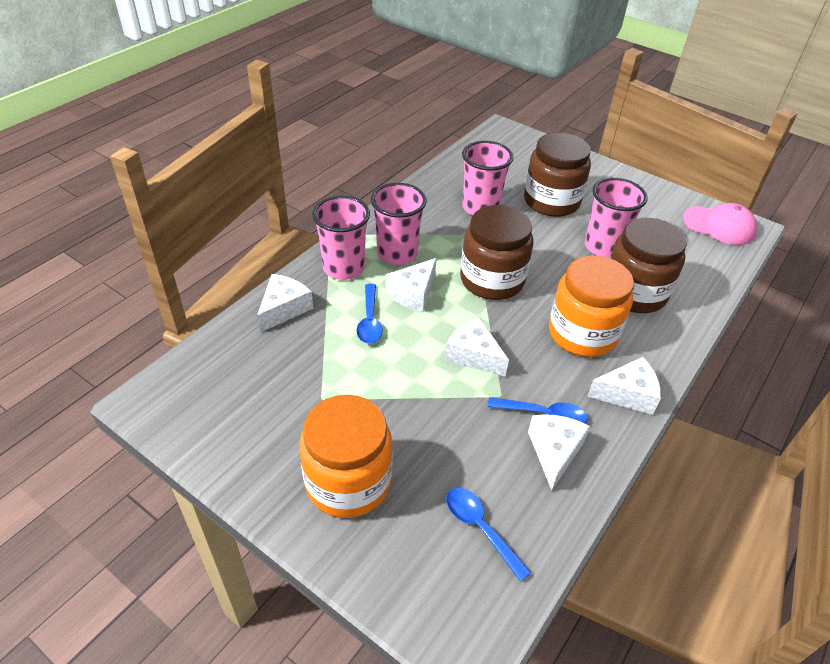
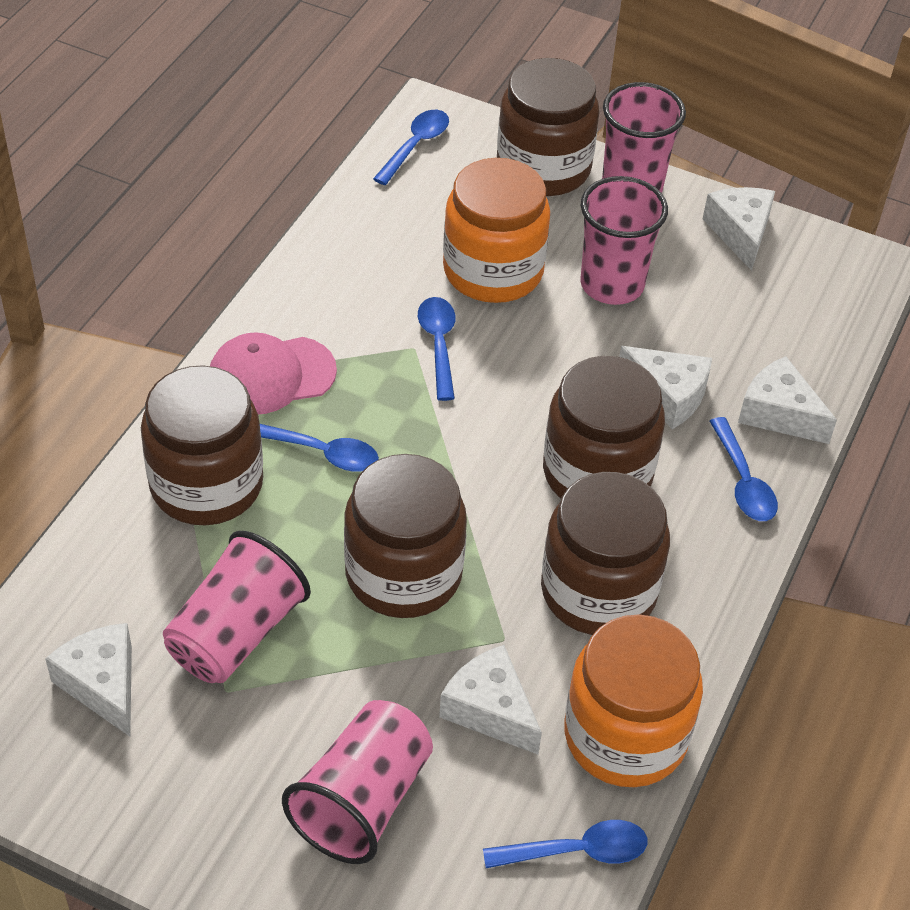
blue spoon: [356,284,383,344] [446,488,531,582] [488,397,588,423] = 3 -> [260,424,379,472] [373,110,449,185] [418,297,456,401] [483,820,647,868] [710,417,778,521] = 5
brown jar: [460,205,534,300] [524,133,591,217] [610,218,687,313] = 3 -> [141,365,263,525] [344,454,467,618] [497,58,599,196] [541,472,670,635] [543,356,665,498] = 5

